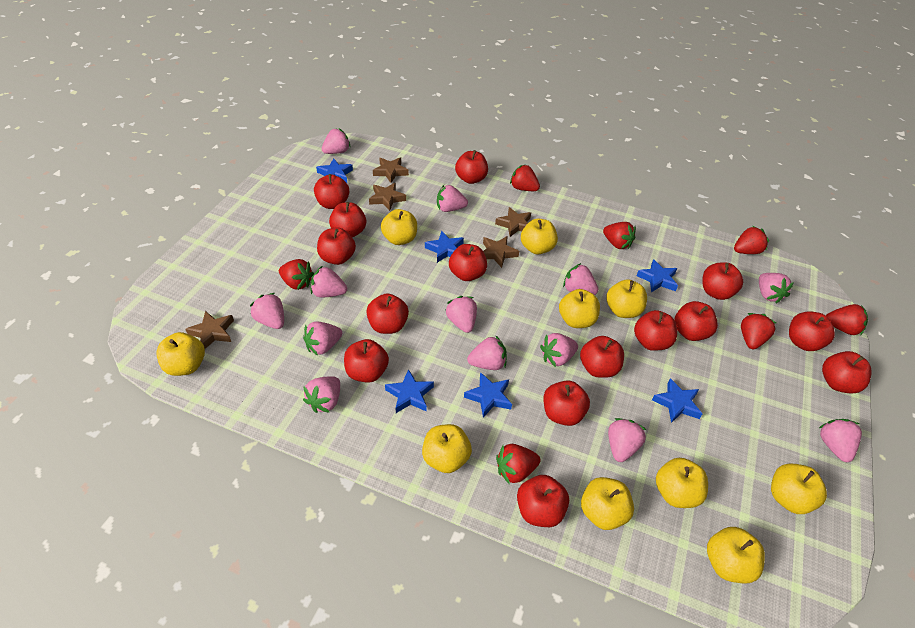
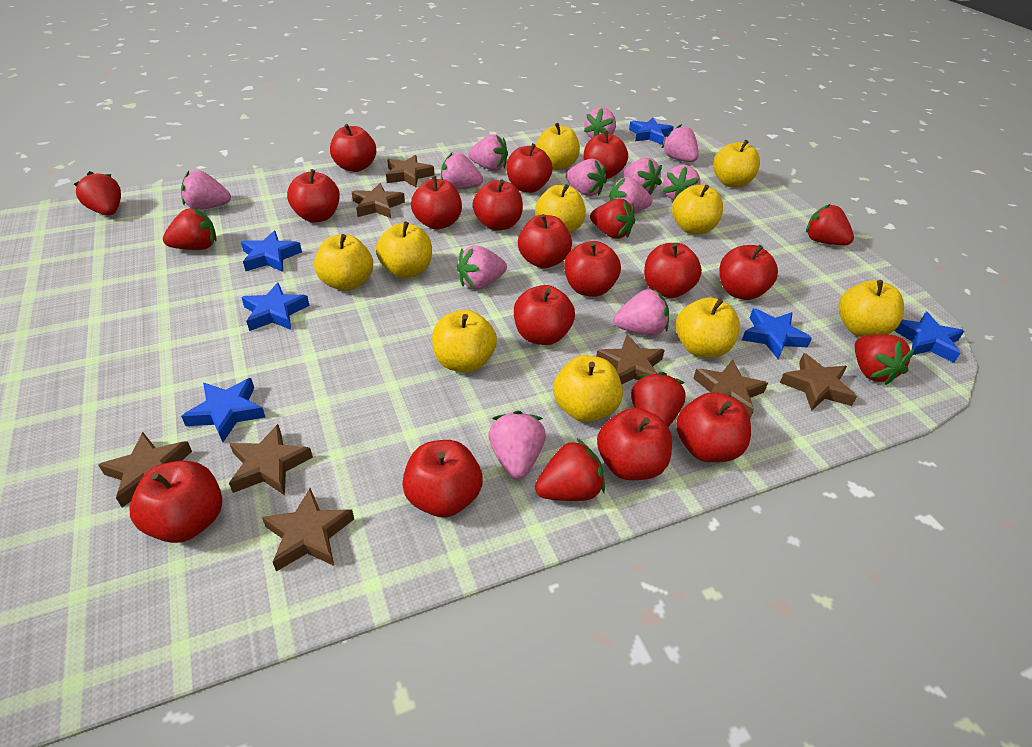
brown star: [185,311,234,349] [369,183,406,211] [373,158,409,183] [483,236,519,268] [495,207,531,237] = 5 -> [98,432,192,507] [229,424,313,495] [262,488,354,571] [352,183,405,218] [386,155,434,187] [596,334,665,385] [693,359,768,418] [780,353,857,411] = 8
pink strawberry: [250,293,284,329] [303,322,342,355] [303,376,340,413] [311,266,347,298] [322,128,351,154] [437,185,468,212] [445,296,477,333] [467,336,507,370] [540,333,578,367] [563,263,599,295] [608,418,646,462] [759,273,794,304] [819,419,862,462] = 13 -> [181,170,231,210] [441,153,483,189] [456,245,507,290] [468,134,508,171] [488,411,546,479] [566,159,607,196] [584,107,616,139] [609,177,652,213] [613,289,669,336] [624,158,662,195] [662,124,699,162] [663,165,701,201] = 12

